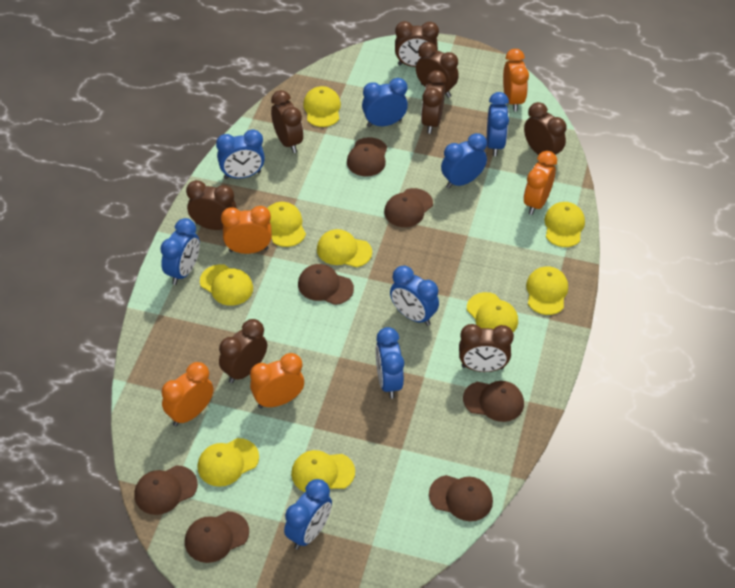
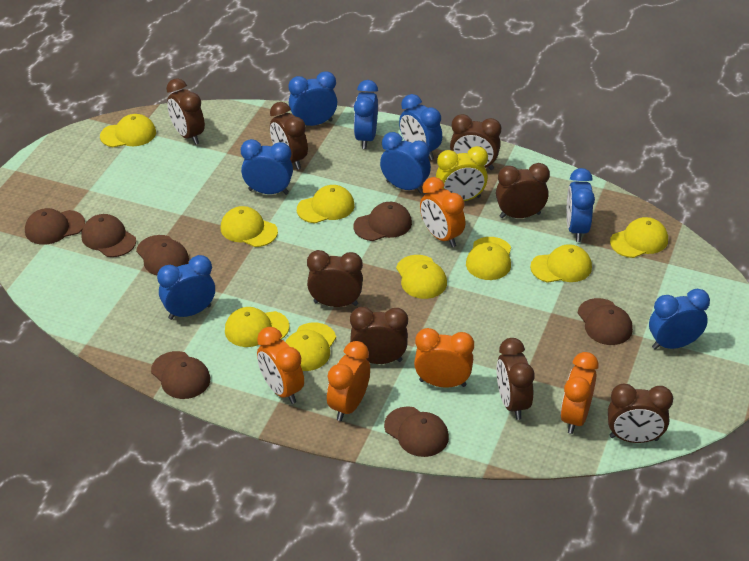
yellow clock: none = 0 -> [436,146,488,201] = 1

